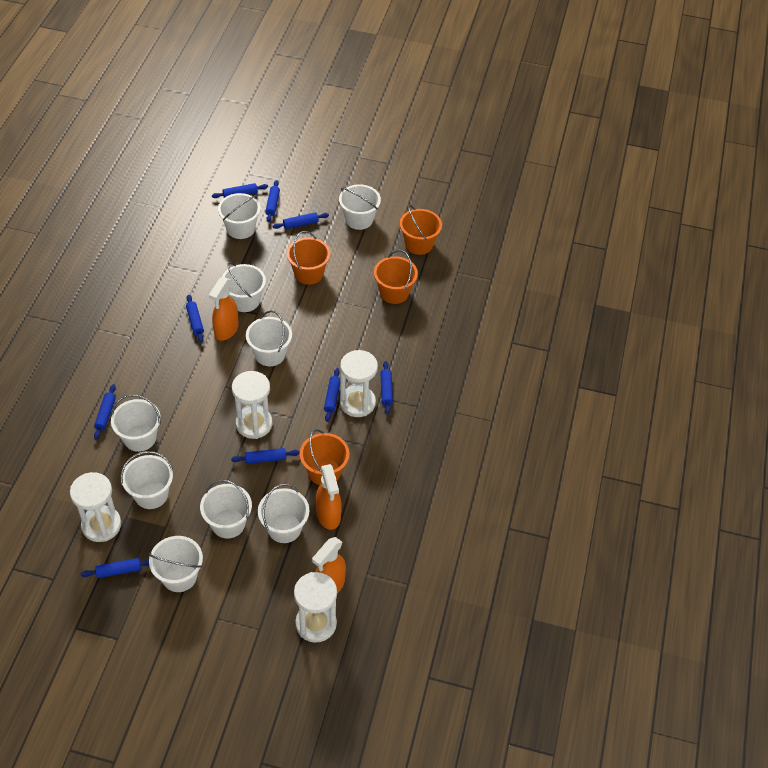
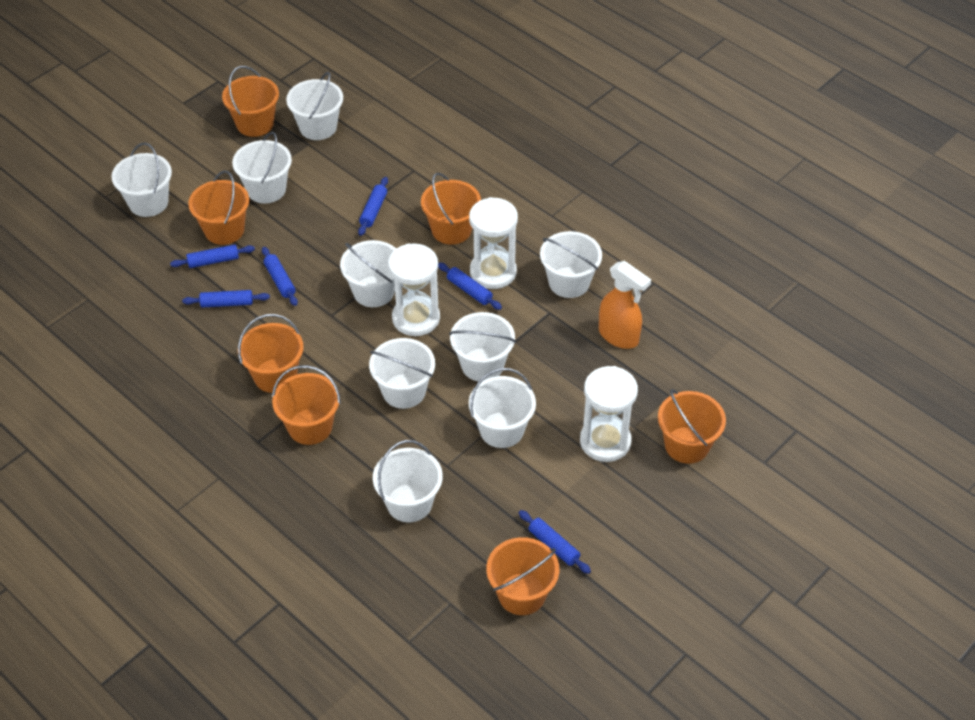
blue rolling pin: [81,558,149,578] [94,384,116,439] [186,295,204,343] [212,183,268,198] [231,448,300,464] [265,180,280,222] [272,212,329,229] [324,368,340,422] [381,361,393,415] = 9 -> [170,244,255,268] [182,290,270,308] [262,247,298,306] [358,177,388,236] [438,263,502,310] [519,510,591,574] = 6
orange bucket: [287,231,330,285] [300,429,350,485] [374,250,418,304] [400,205,442,255] = 4 -> [188,170,249,245] [222,66,279,137] [238,314,304,393] [272,365,341,445] [421,173,481,245] [486,537,559,615] [658,389,726,464] = 7
orange spray bottle: [209,277,239,341] [312,537,346,593] [316,464,342,530] = 3 -> [599,261,651,349] = 1
white hourglass: [70,472,121,542] [232,371,272,439] [294,572,337,643] [340,350,378,417] = 4 -> [388,243,440,336] [469,197,518,289] [580,366,638,462] = 3

